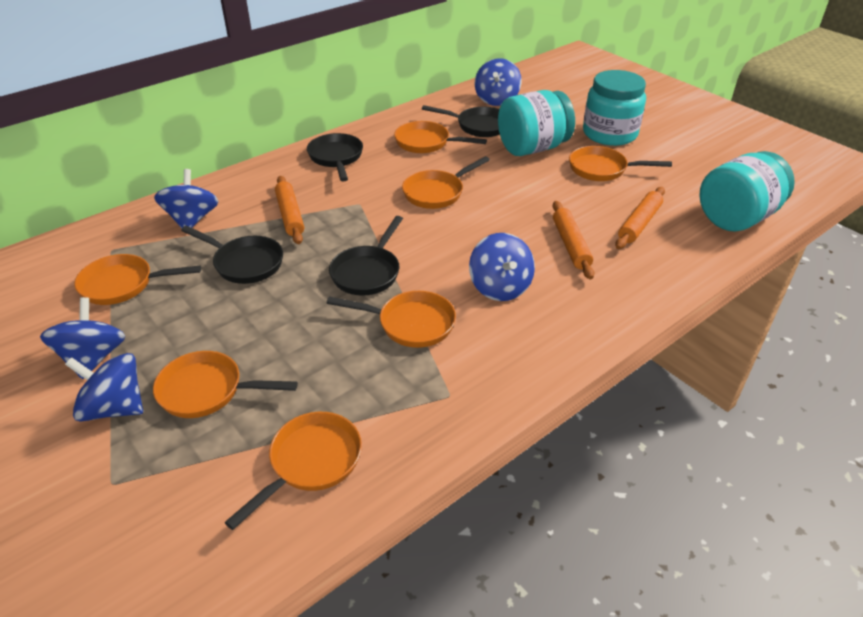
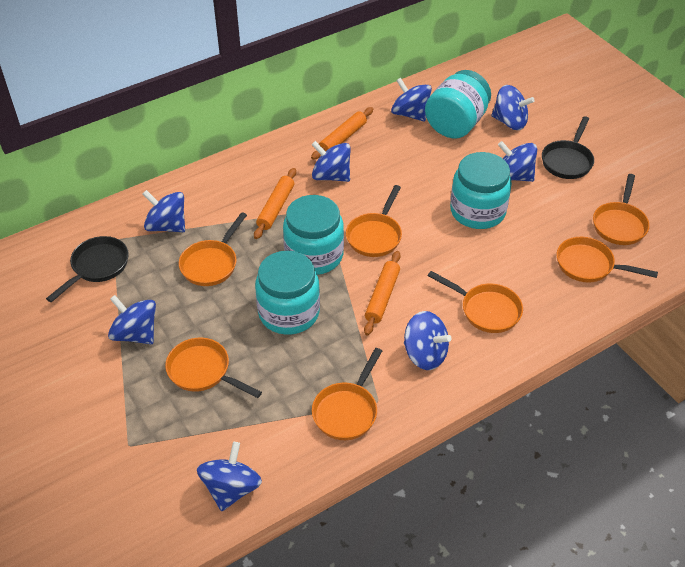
black pan: [181,226,283,284] [307,133,363,181] [329,216,403,296] [422,105,500,137] = 4 -> [46,236,129,302] [542,116,594,179] = 2
blue spinning top: [40,297,125,379] [65,353,143,422] [154,169,218,228] [469,233,535,301] [475,58,522,106] = 5 -> [108,295,156,344] [143,190,185,232] [197,442,262,511] [312,141,351,182] [391,77,432,122] [404,311,452,370] [491,85,535,130] [498,141,537,182] = 8
turquoise jar: [498,90,575,156] [583,70,646,146] [699,151,795,231] = 3 -> [255,251,320,335] [283,195,344,275] [425,70,491,138] [450,152,512,229] = 4

